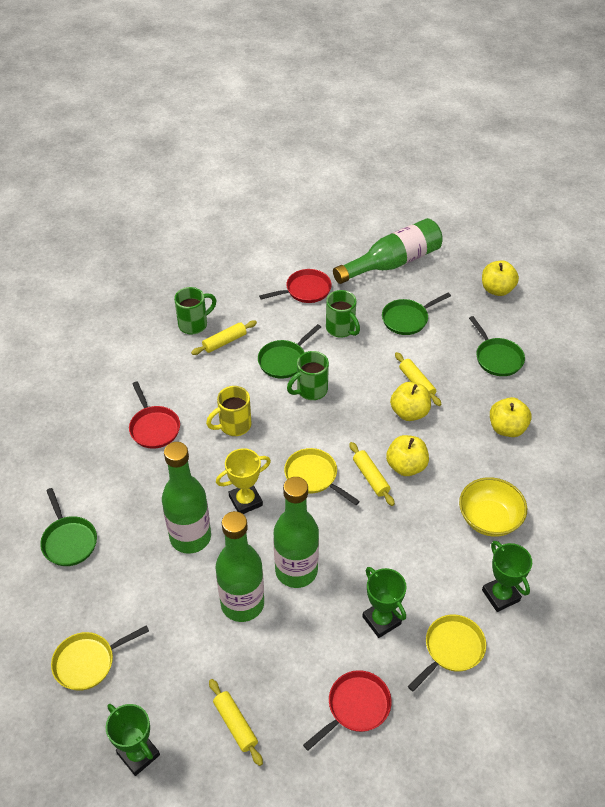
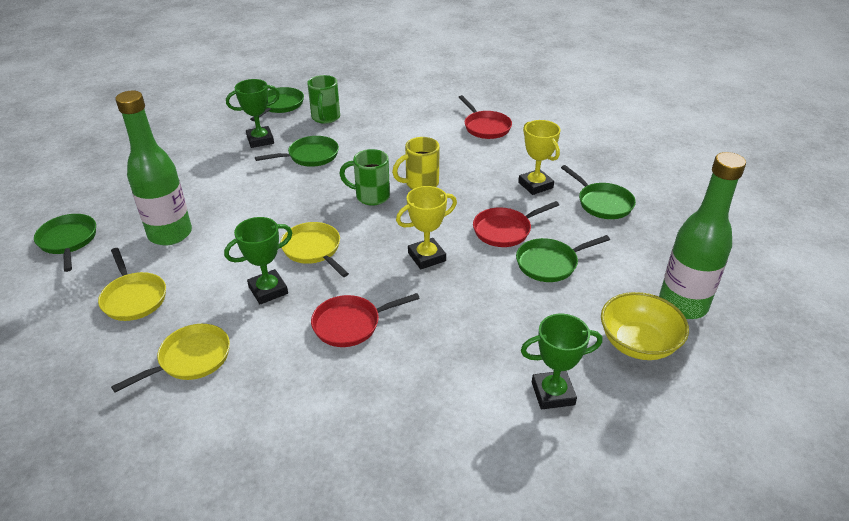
green bottle: [162,442,211,554] [216,511,264,622] [273,477,319,588] [333,218,443,284] = 4 -> [115,91,192,245] [659,152,746,319] = 2
green mug: [174,287,216,334] [287,351,329,400] [326,290,360,338] = 3 -> [307,75,340,124] [339,149,390,206] = 2
green pan: [40,488,97,566] [258,324,321,379] [382,293,451,335] [469,316,525,376] = 4 -> [34,214,96,272] [250,87,304,121] [255,136,339,167] [516,235,610,282] [561,165,636,219] = 5
yellow apple: [386,435,429,476] [390,382,431,421] [482,260,519,296] [490,397,532,437] = 4 -> none = 0
yellow rolling pin: [191,320,257,355] [209,679,263,766] [349,442,395,506] [395,352,441,406] = 4 -> none = 0
yellow trophy: [216,448,271,514] = 1 -> [396,186,457,269] [518,120,561,195] = 2

